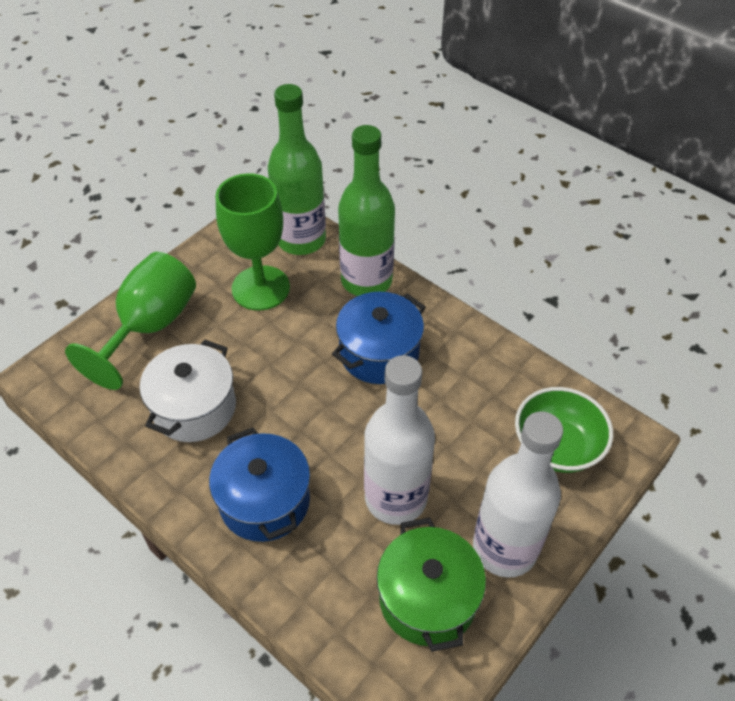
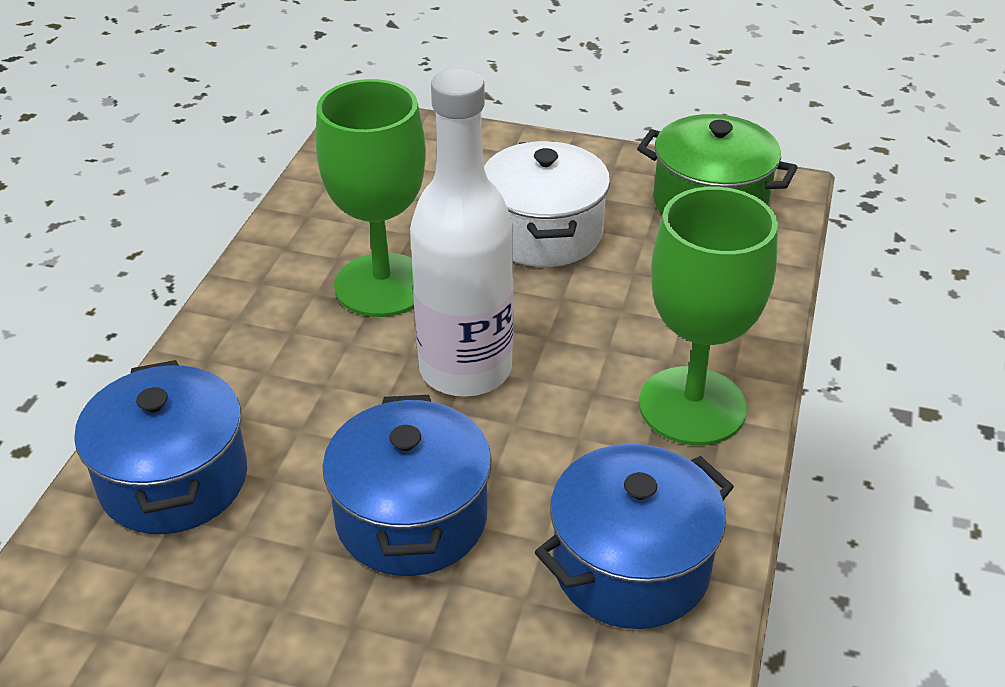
blue pot: [209,427,310,542] [332,292,426,384] = 2 -> [74,360,247,534] [322,395,492,576] [535,444,734,629] = 3
green bottle: [268,84,326,255] [338,125,395,296] = 2 -> none = 0
green bowl: [515,387,613,473] = 1 -> none = 0
white bottle: [364,355,435,525] [473,411,563,578] = 2 -> [410,69,514,397] = 1

